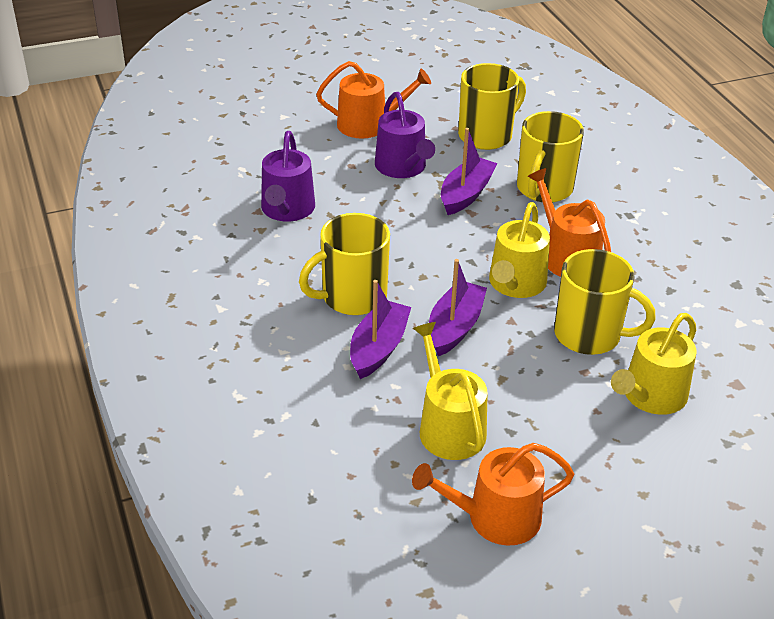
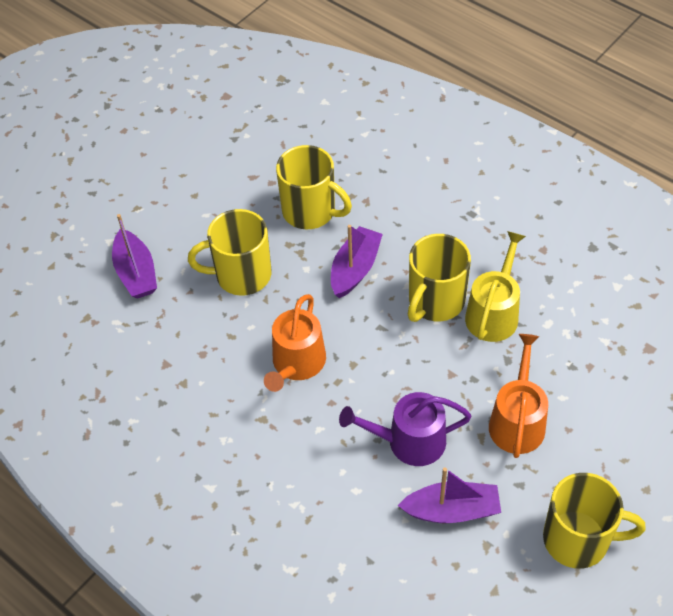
orange watering can: [316,61,431,139] [412,443,574,546] [527,168,611,277] = 3 -> [264,294,326,392] [489,334,548,458] = 2
purple watering can: [261,131,315,221] [375,92,435,178] = 2 -> [339,392,471,466] = 1
yellow watering can: [413,322,488,460] [489,202,550,298] [611,313,697,415] = 3 -> [465,231,526,342] = 1

